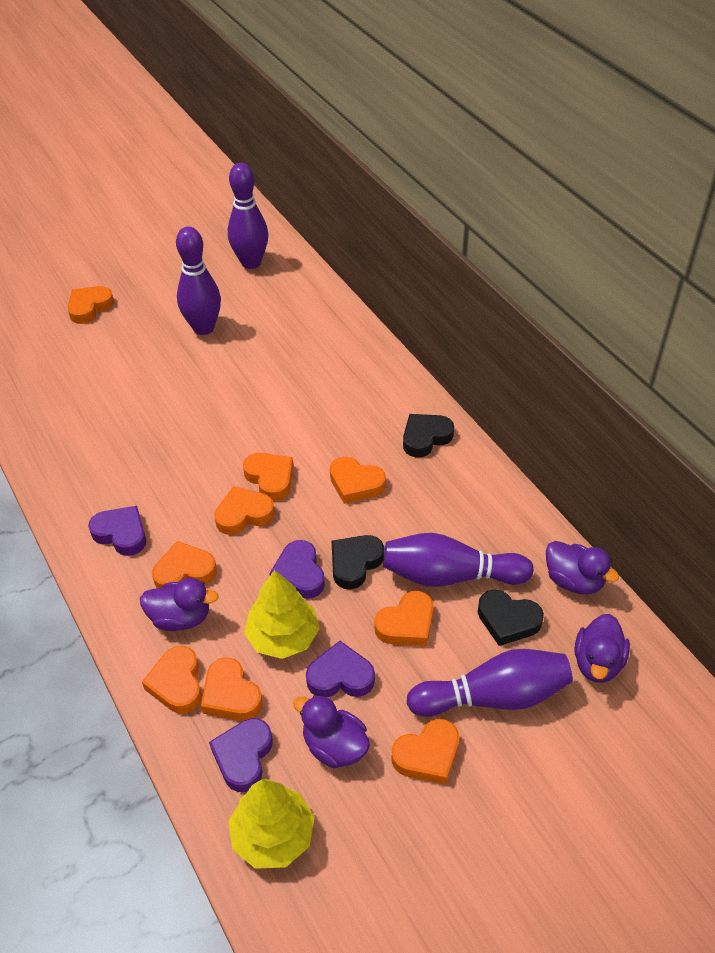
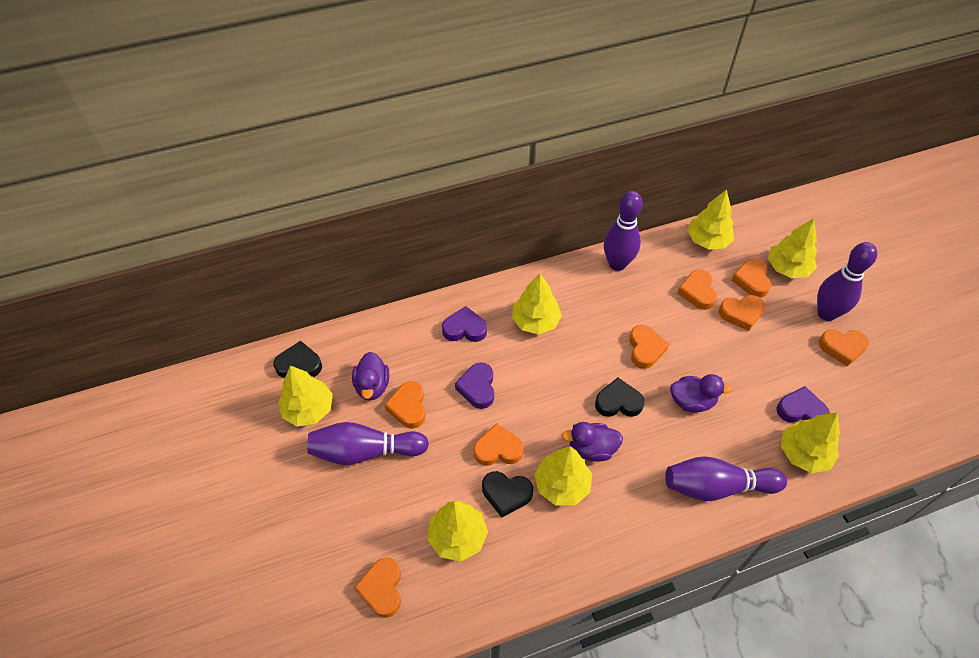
orange heart: [67,286,114,324] [142,646,202,714] [152,541,217,588] [201,657,262,721] [214,486,275,535] [243,453,293,501] [330,457,386,504] [374,591,434,646] [391,719,459,784] = 9 -> [354,557,401,618] [384,381,426,429] [473,423,524,466] [629,325,669,369] [677,269,717,310] [719,295,765,331] [731,258,771,298] [819,329,869,366] = 8
purple duck: [140,578,219,631] [293,695,370,769] [546,541,619,595] [574,614,630,683] = 4 -> [352,352,389,401] [562,422,623,462] [670,374,732,412] = 3
purple heart: [88,506,146,556] [209,718,273,792] [269,540,325,599] [306,641,375,697] = 4 -> [442,306,487,342] [455,362,494,409] [776,386,830,423] = 3
yellow tree: [228,779,315,869] [244,570,319,659] = 2 -> [278,365,333,427] [428,500,488,562] [512,274,562,335] [534,446,592,505] [687,189,734,250] [768,218,817,278] [781,413,840,473] = 7

